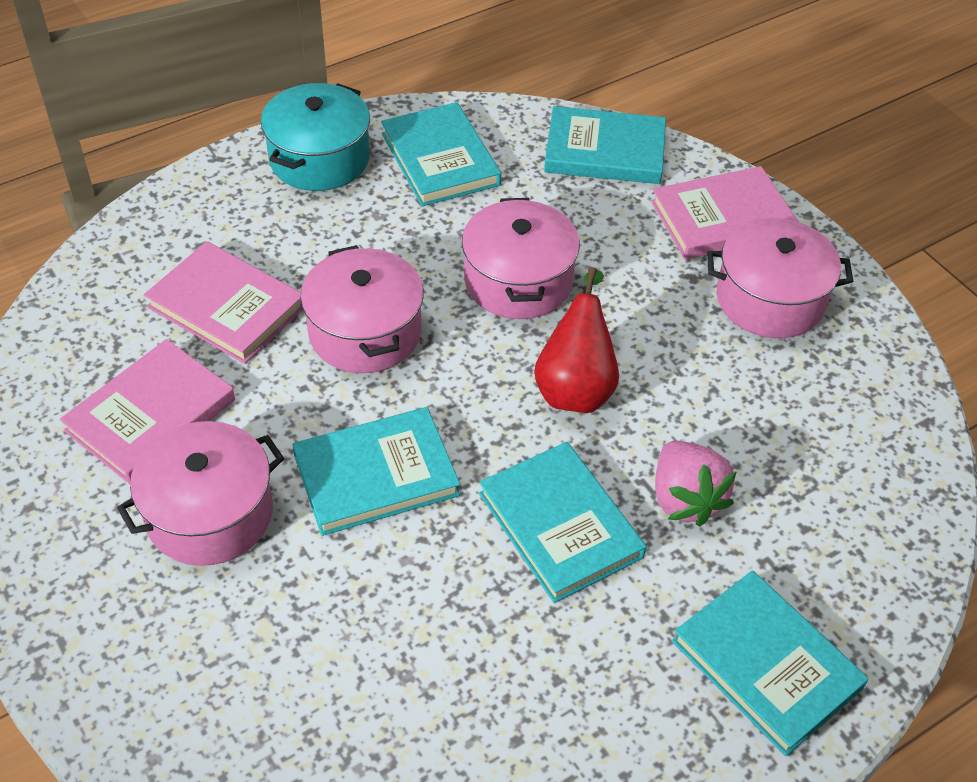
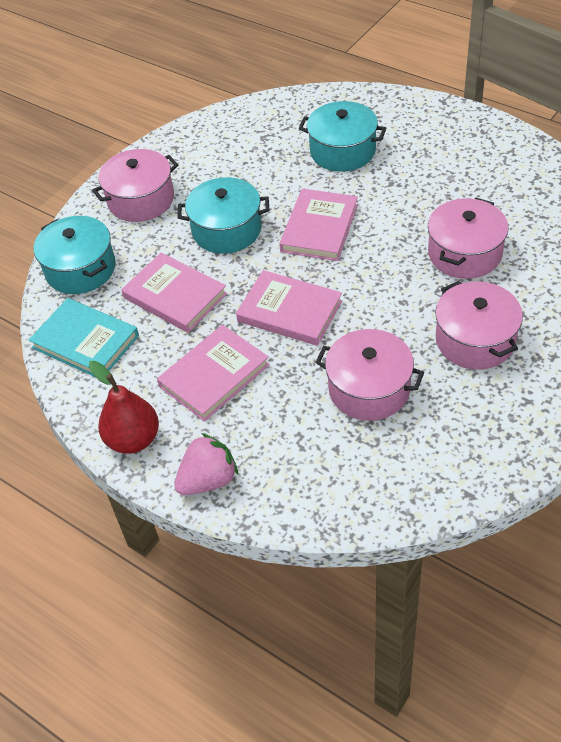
pink book: [60,339,235,484] [144,241,303,364] [651,166,799,260] = 3 -> [121,253,227,333] [157,325,270,422] [236,270,342,346] [279,189,358,261] = 4
turquoise book: [293,407,460,536] [381,102,501,207] [479,442,646,603] [544,106,666,184] [672,570,869,756] = 5 -> [29,298,139,377] = 1
turquoise pot: [261,83,370,191] = 1 -> [34,216,116,294] [178,177,269,254] [299,101,386,172] = 3

